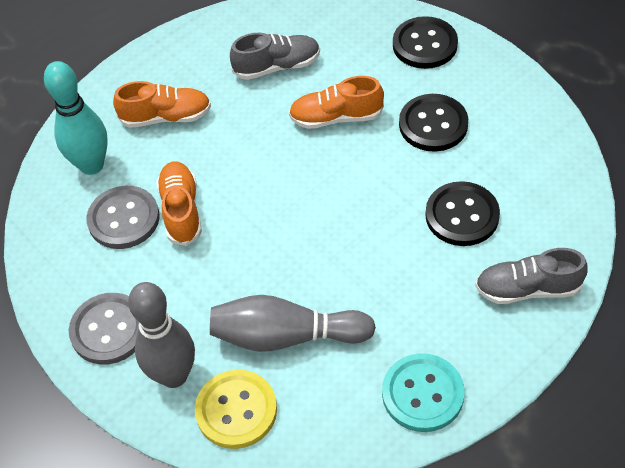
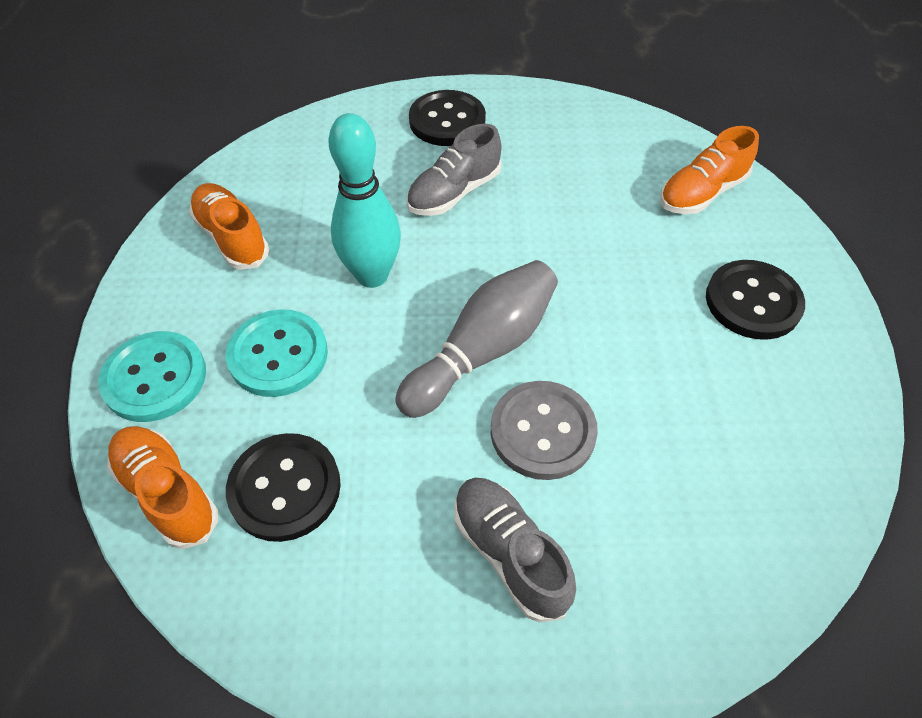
grey bowling pin: [128,282,195,388] [210,295,376,352] = 2 -> [395,260,558,418] = 1
grey button: [69,293,139,365] [86,186,160,249] = 2 -> [491,381,598,480] = 1
turquoise button: [382,353,464,432] = 1 -> [98,331,206,422] [226,309,328,397] = 2
yellow button: [195,370,277,449] = 1 -> none = 0

